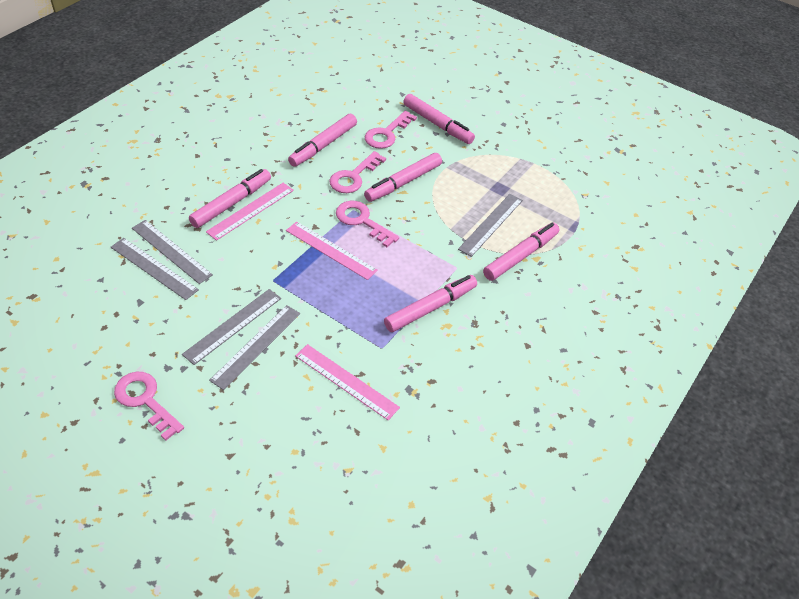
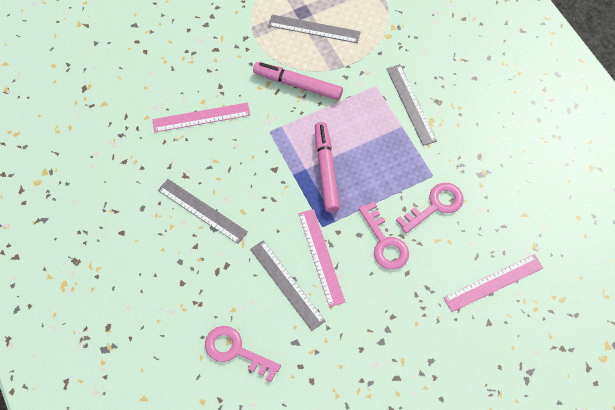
grey ruler: [111,238,199,300] [132,220,213,284] [182,289,281,365] [209,305,301,390] [458,194,523,257] = 5 -> [158,179,248,244] [250,240,325,331] [268,15,361,43] [386,64,437,146] = 4
pink key: [114,372,184,441] [329,151,386,193] [336,201,399,247] [365,111,417,149] = 4 -> [205,326,281,382] [358,202,409,270] [396,183,464,233] = 3
pink marker: [189,169,271,228] [288,114,357,167] [364,153,442,202] [384,275,477,332] [403,94,475,144] [483,223,560,281] = 6 -> [253,62,343,100] [315,122,340,212] = 2

